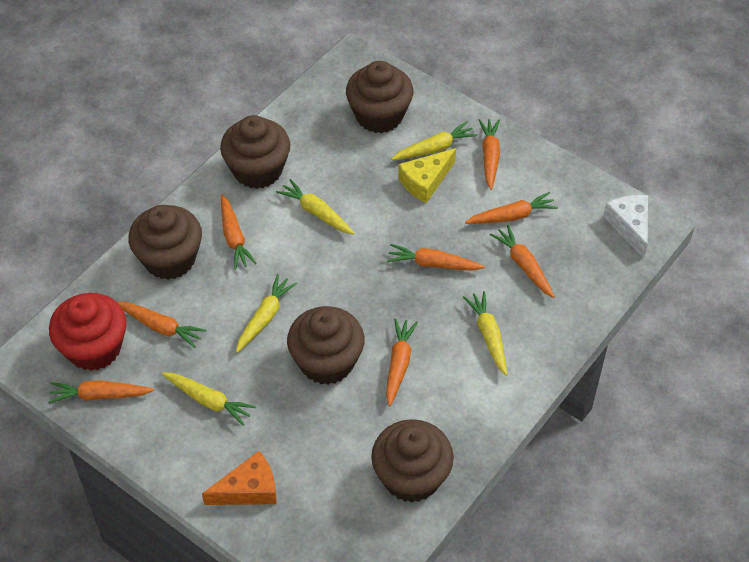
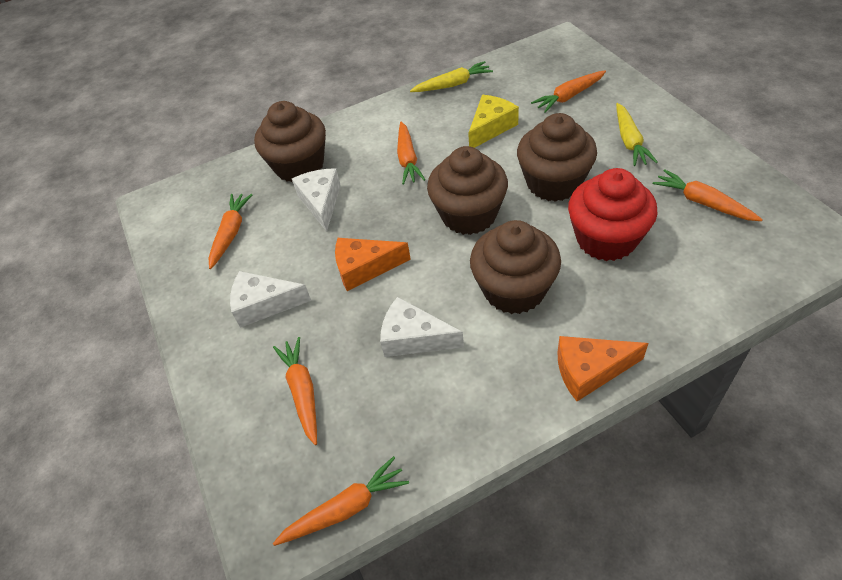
brown cupcake: [128,205,202,280] [220,115,290,189] [287,306,365,385] [346,61,413,133] [371,419,454,503] = 5 -> [254,101,326,183] [427,146,508,235] [470,220,561,314] [517,113,597,202] = 4
orange carrot: [48,380,154,404] [117,302,206,348] [221,194,257,270] [386,318,418,406] [387,244,485,271] [465,192,558,224] [479,119,500,190] [490,225,555,298] = 8 -> [209,194,252,269] [273,337,317,445] [273,456,409,546] [397,122,425,184] [531,70,606,113] [653,169,763,221] = 6
orange cheese: [202,451,277,505] = 1 -> [335,238,411,291] [558,336,649,401] = 2
white cheese: [603,195,648,258] = 1 -> [230,271,311,328] [292,168,341,232] [380,297,464,357] = 3
yellow carrot: [162,372,256,426] [236,274,297,353] [276,179,354,234] [391,121,477,160] [463,291,507,376] = 5 -> [410,61,493,92] [616,103,658,166] = 2

